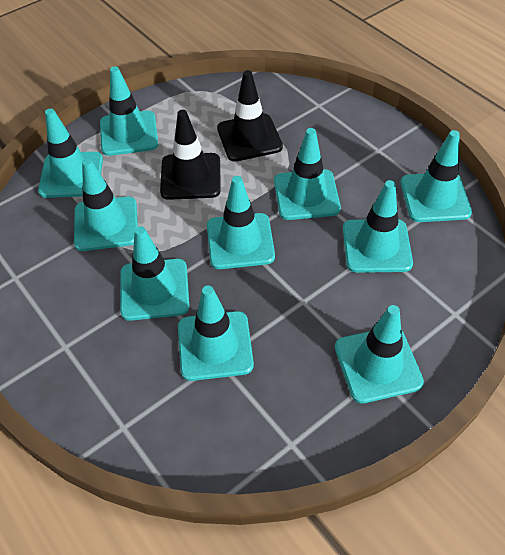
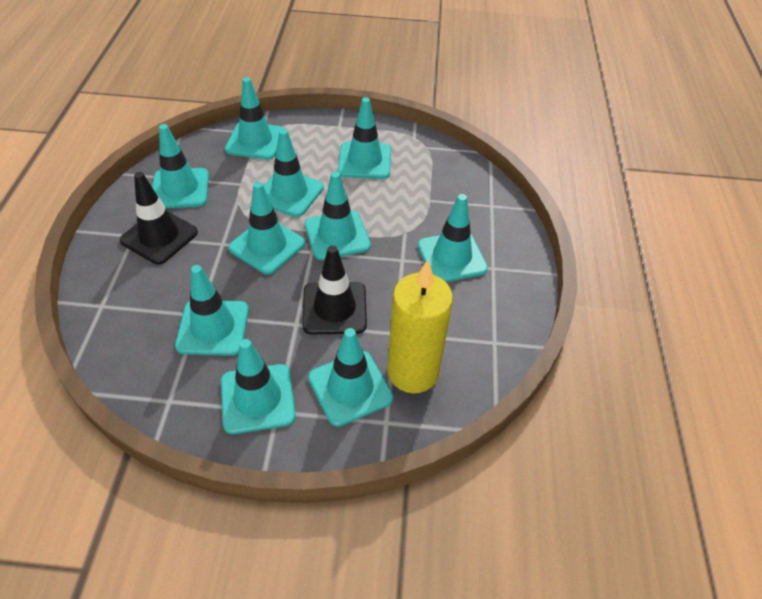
yellow candle: none = 0 -> [387,260,453,393] = 1

